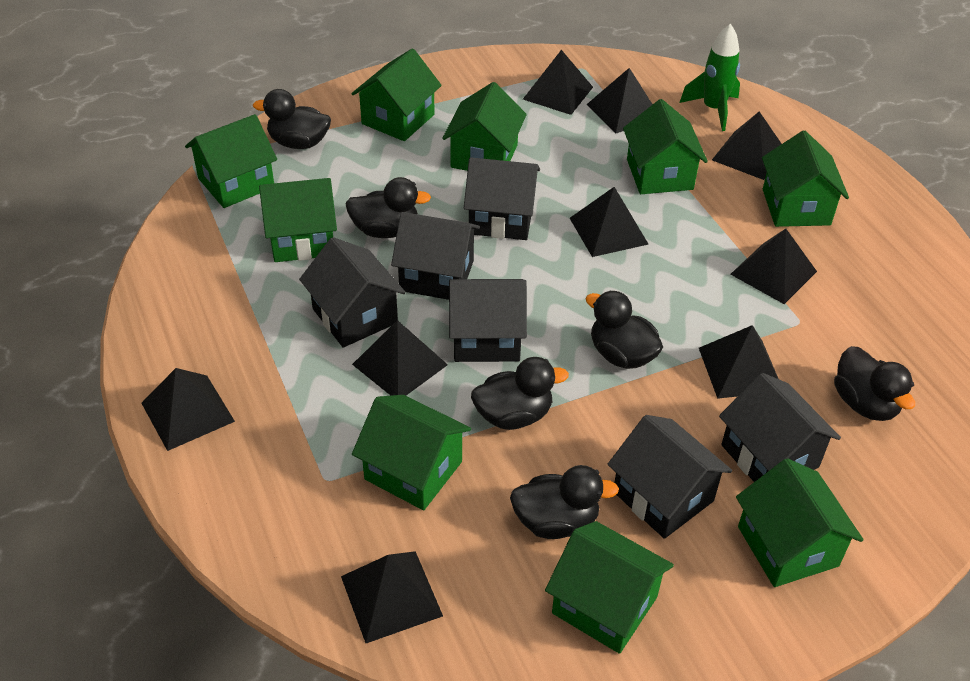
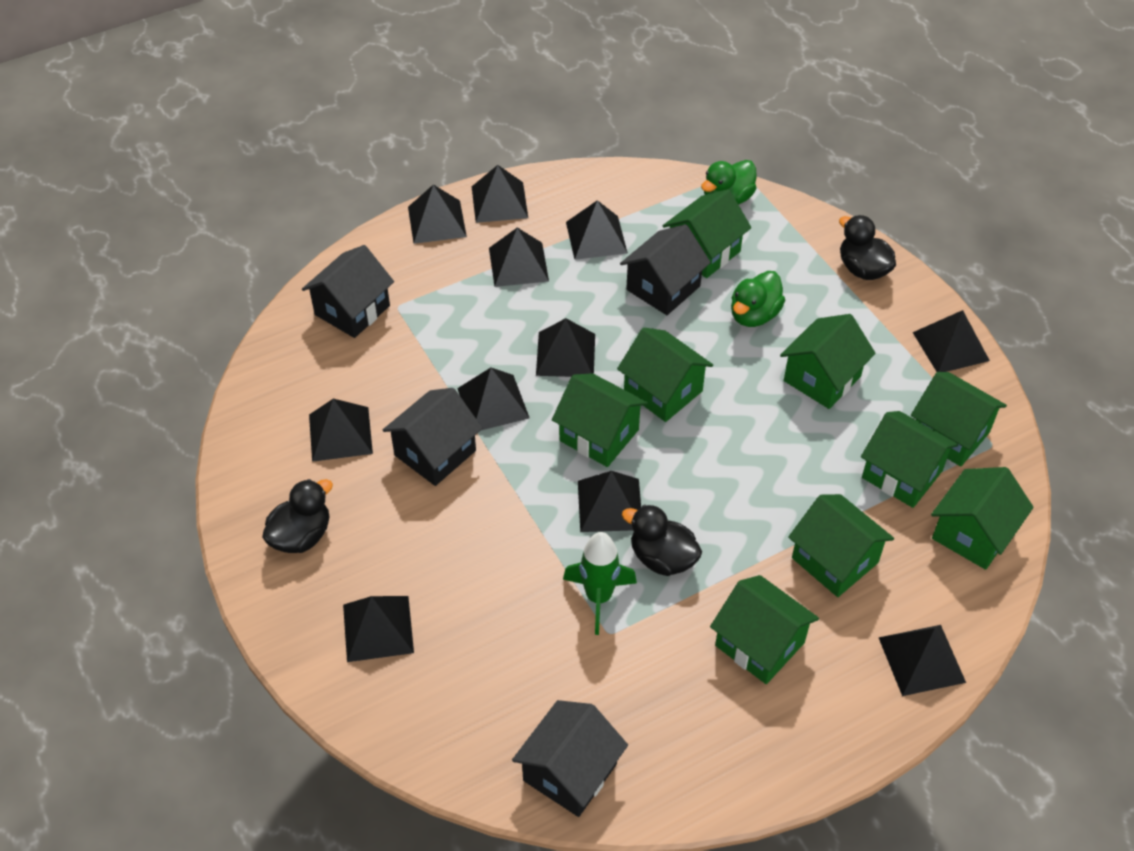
black duck: [253,89,331,149] [345,177,431,238] [471,357,569,430] [510,465,619,539] [585,290,663,369] [834,346,915,421] = 6 -> [262,479,333,553] [622,505,702,576] [839,215,896,280] = 3
black house: [299,237,406,348] [391,212,480,300] [449,279,527,362] [464,157,540,240] [608,415,732,539] [719,373,841,482] = 6 -> [302,245,394,338] [383,388,482,486] [512,700,628,817] [620,224,711,315] = 4
black pyramid: [141,368,235,451] [341,551,443,643] [352,320,448,396] [523,50,593,115] [570,187,649,257] [587,68,653,133] [699,325,778,399] [712,111,782,180] [730,229,817,304] = 9 -> [309,399,373,462] [343,596,414,662] [408,185,467,244] [457,368,530,431] [472,165,528,223] [489,228,549,287] [536,318,595,377] [566,200,628,260] [578,471,641,532] [878,625,966,696] [913,310,990,372] = 11
green duck: none = 0 -> [701,160,757,205] [731,271,785,327] = 2

